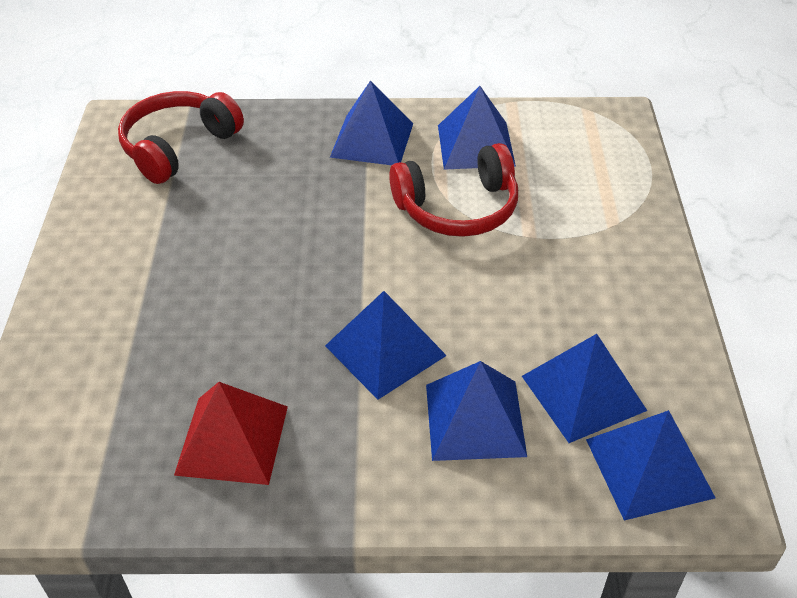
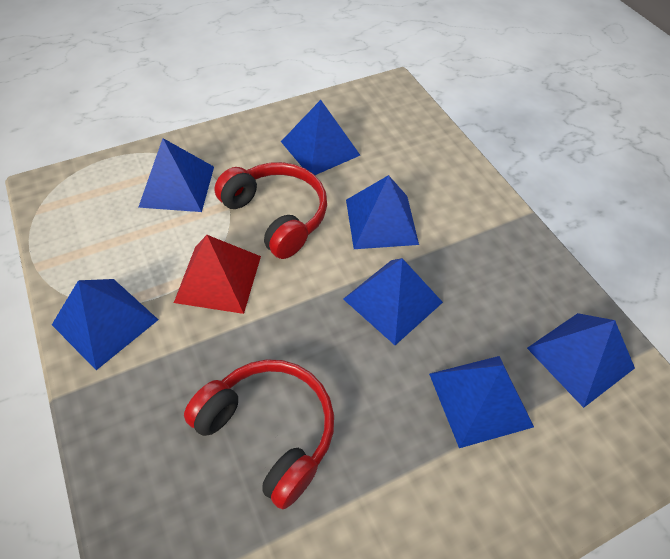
blue pyramid: [325,291,447,400] [330,80,413,165] [426,361,527,461] [438,86,516,170] [522,334,647,443] [586,410,716,520] = 6 -> [52,279,159,370] [138,138,214,212] [281,100,360,175] [343,258,443,345] [346,175,419,249] [429,356,534,448] [527,313,635,408] = 7

